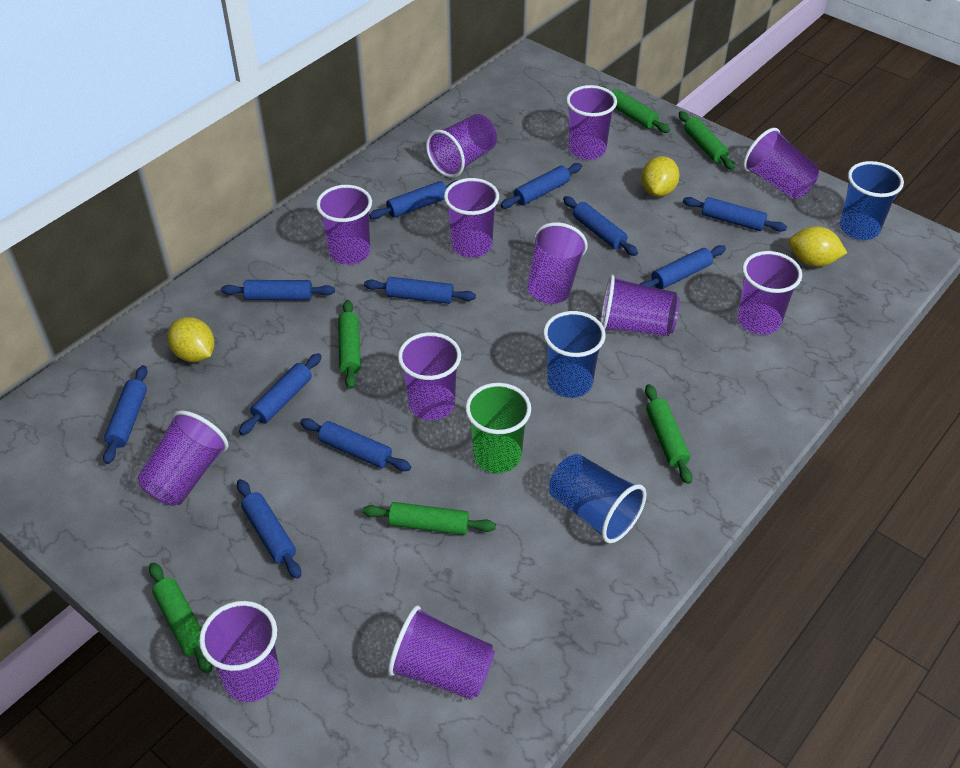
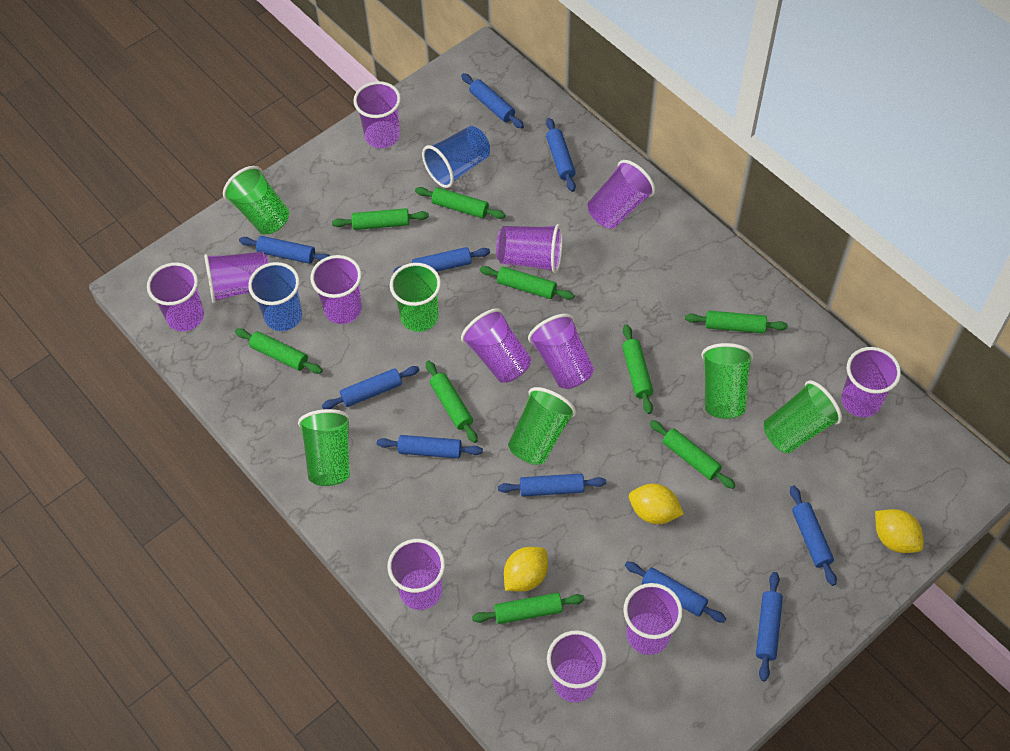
blue cup: [543,311,606,398] [549,454,646,544] [839,161,904,240] = 3 -> [248,262,302,331] [422,126,490,188] = 2
blue rolling pin: [103,365,148,464] [221,280,335,300] [237,479,301,579] [239,353,322,435] [300,418,411,471] [364,277,476,304] [369,180,458,219] [501,163,582,208] [563,196,638,256] [640,245,726,289] [683,197,787,232] = 11 -> [239,236,330,264] [322,366,419,409] [377,435,483,459] [393,247,490,272] [461,73,524,129] [498,474,606,496] [546,118,576,192] [625,562,726,623] [756,572,783,681] [790,485,837,586] = 10
green cup: [465,383,531,473] = 1 -> [223,166,290,235] [298,409,351,486] [390,263,441,332] [508,387,576,465] [701,343,754,419] [764,380,842,454] = 6
green rolling pin: [149,562,212,674] [338,300,361,389] [362,502,496,535] [601,86,670,133] [645,384,692,484] [679,111,735,170] = 6 -> [235,328,323,374] [332,208,429,230] [415,187,506,219] [426,360,478,443] [472,593,584,624] [480,266,575,300] [622,324,653,414] [650,420,736,489] [685,311,788,333] = 9

